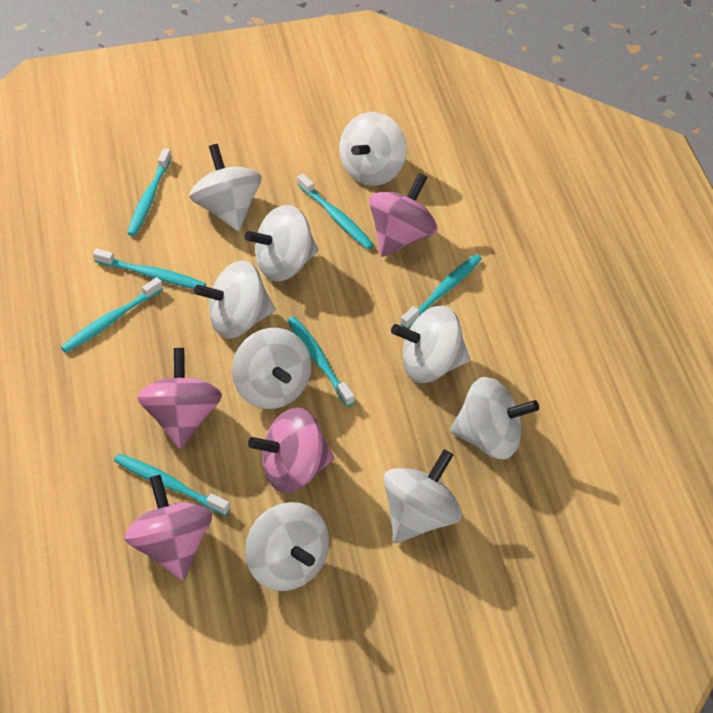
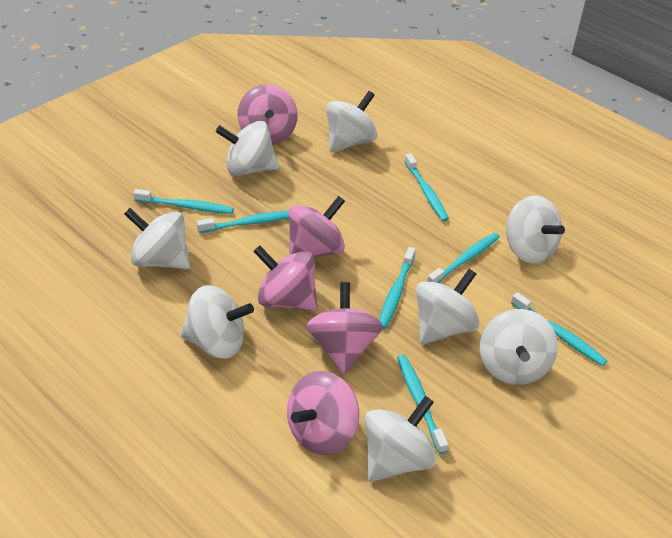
pink spinning top: [124,475,212,581] [137,348,222,449] [248,407,334,494] [369,173,437,257] = 4 -> [238,84,298,145] [253,245,318,311] [287,371,359,455] [289,196,345,258] [307,282,383,375] = 5
white spinning top: [190,144,261,231] [194,261,275,339] [232,328,312,409] [245,205,319,281] [245,502,329,591] [339,112,407,186] [383,449,462,543] [391,305,470,383] [450,377,539,459] = 9 -> [124,208,190,269] [181,285,254,359] [216,121,279,176] [326,91,378,152] [365,396,437,482] [416,269,480,344] [480,309,558,385] [506,196,565,263] = 8

